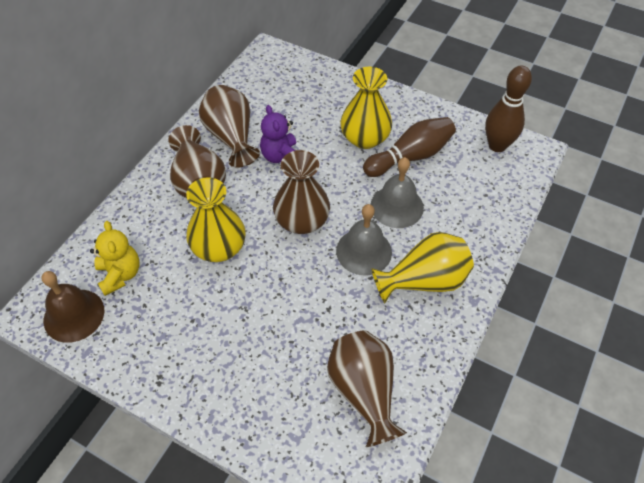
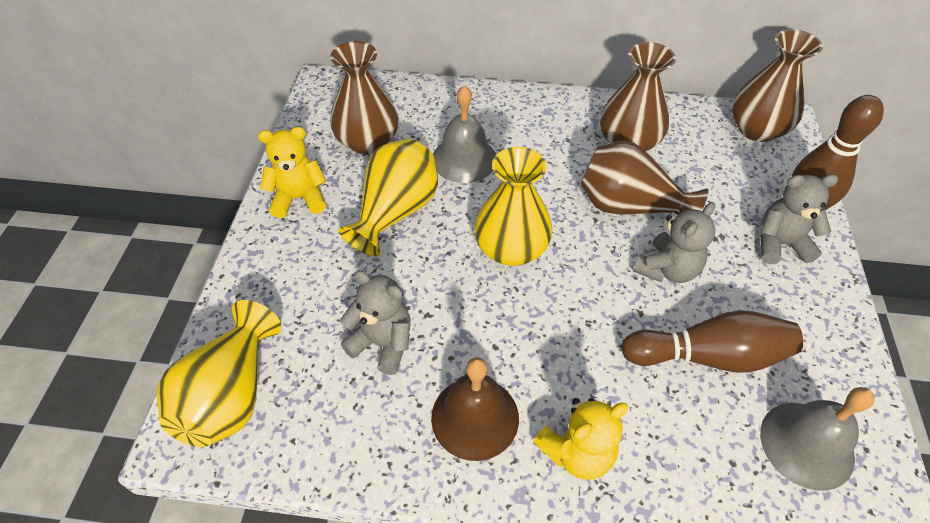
grey teddy bear: none = 0 -> [340,270,411,375] [634,202,716,283] [760,174,838,264] = 3
purple teddy bear: [260,105,296,163] = 1 -> none = 0
yellow teddy bear: [90,221,140,296] = 1 -> [258,127,326,218] [533,398,628,480] = 2

